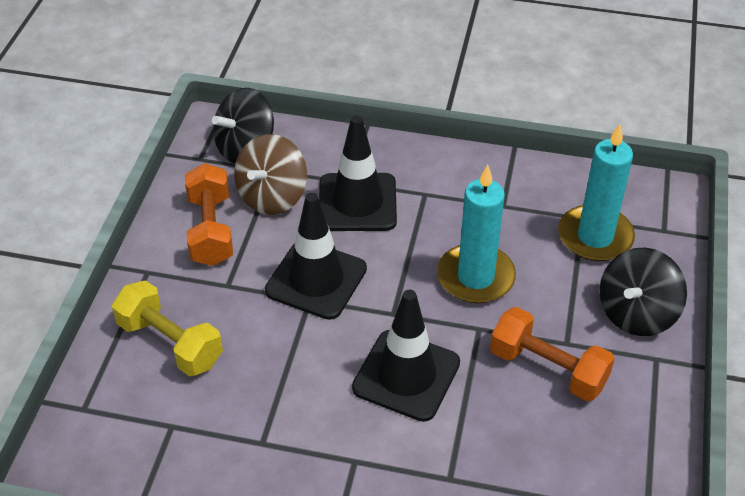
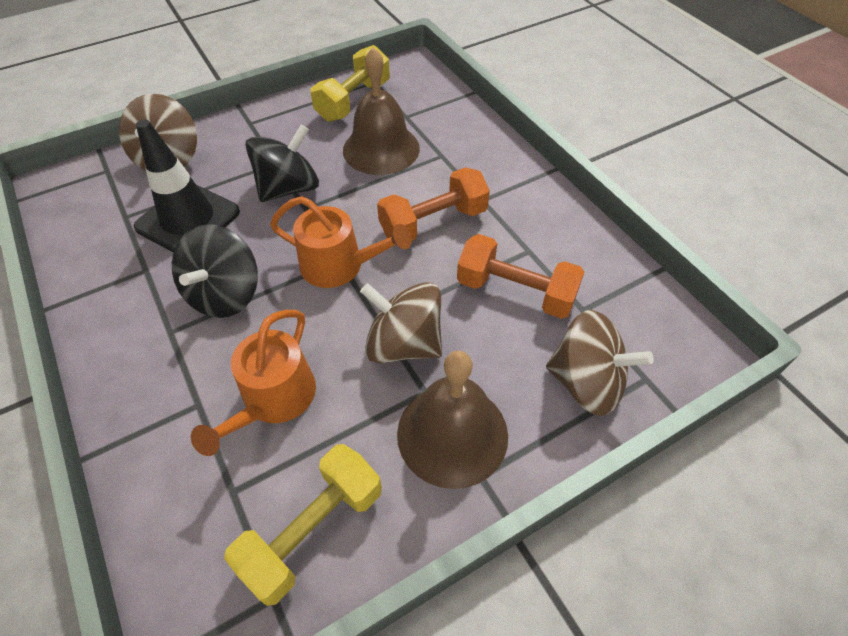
black traffic cone: [265,193,367,320] [319,115,397,231] [352,290,460,422] = 3 -> [134,119,240,253] = 1
brown bell: none = 0 -> [343,47,420,175] [397,351,508,489] = 2
brown spinning top: [234,134,307,215] = 1 -> [119,94,197,171] [360,282,442,363] [546,310,654,416] = 3
orange watering can: none = 0 -> [191,310,316,456] [270,196,412,288] = 2
turquoise candle: [437,165,516,303] [558,124,635,261] = 2 -> none = 0
yellow dumbbell: [112,280,223,376] = 1 -> [224,444,382,606] [310,45,390,122] = 2

